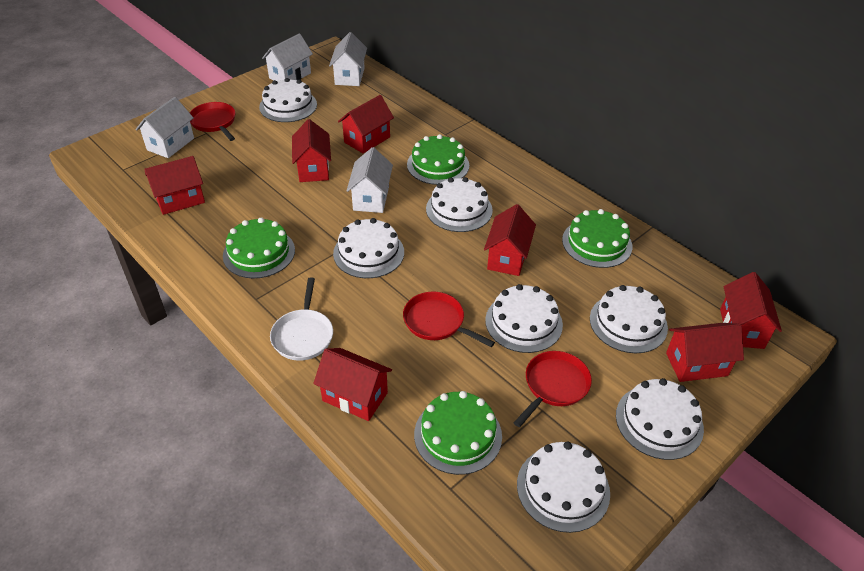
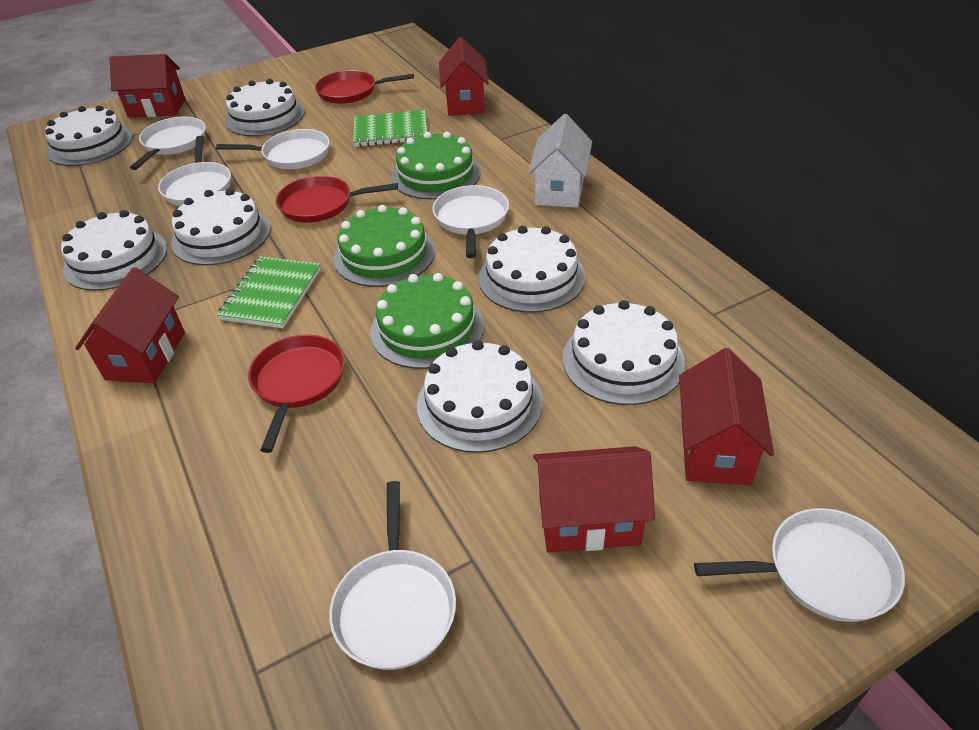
green cake: [223,218,295,278] [407,134,469,185] [414,391,502,475] [562,209,632,268] = 4 -> [334,205,435,287] [371,273,484,369] [391,132,481,199] = 3
green notebook: none = 0 -> [217,257,321,328] [353,110,427,147] = 2
red house: [144,156,205,215] [292,119,331,182] [313,348,392,421] [338,95,394,153] [484,204,536,276] [666,323,744,382] [720,272,782,349] = 7 -> [75,267,185,383] [109,54,185,118] [439,37,489,116] [533,446,655,553] [679,348,774,485] = 5
white house: [136,97,194,158] [262,33,313,81] [329,32,367,86] [347,147,393,213] = 4 -> [528,114,592,208] = 1
white pan: [270,277,333,361] = 1 -> [130,117,206,170] [158,136,231,206] [216,129,330,169] [329,481,456,670] [432,185,509,258] [694,508,905,622] = 6

